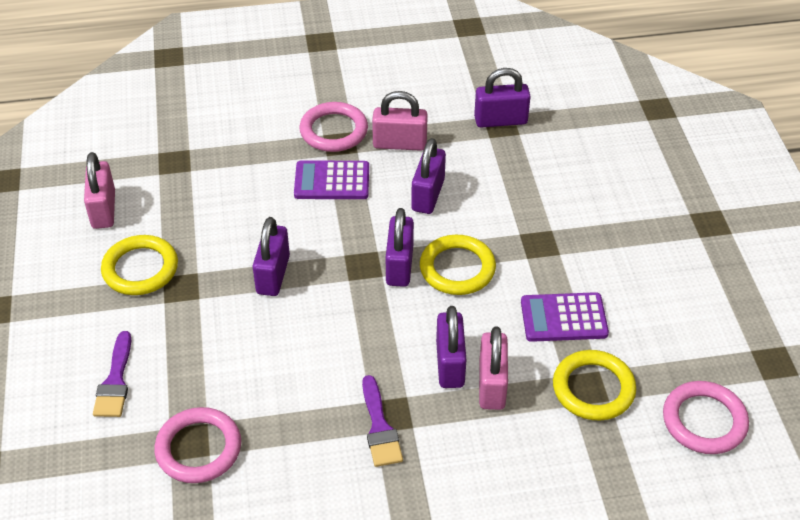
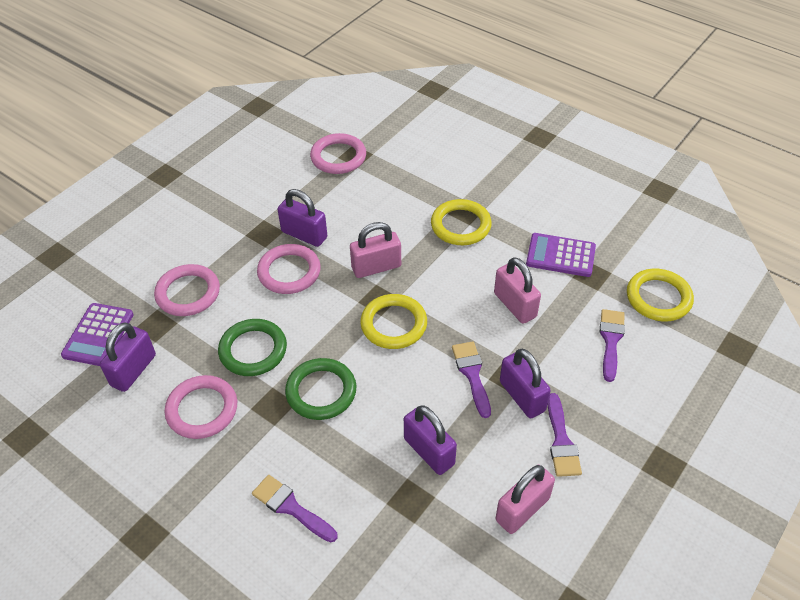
green ring: none = 0 -> [218,319,287,376] [285,358,356,420] = 2
pink ring: [154,407,241,483] [299,102,368,152] [663,381,749,454] = 3 -> [154,264,220,316] [165,375,237,439] [257,244,321,294] [310,133,366,174] = 4
purple brush: [93,331,131,417] [362,375,403,467] = 2 -> [252,475,337,542] [452,341,491,418] [548,393,582,477] [600,309,625,382] = 4
purple padlock: [253,217,290,296] [386,208,414,287] [411,138,446,214] [436,306,466,388] [474,68,531,127] = 5 -> [100,322,156,392] [277,189,327,247] [404,405,457,475] [500,349,551,418] = 4

